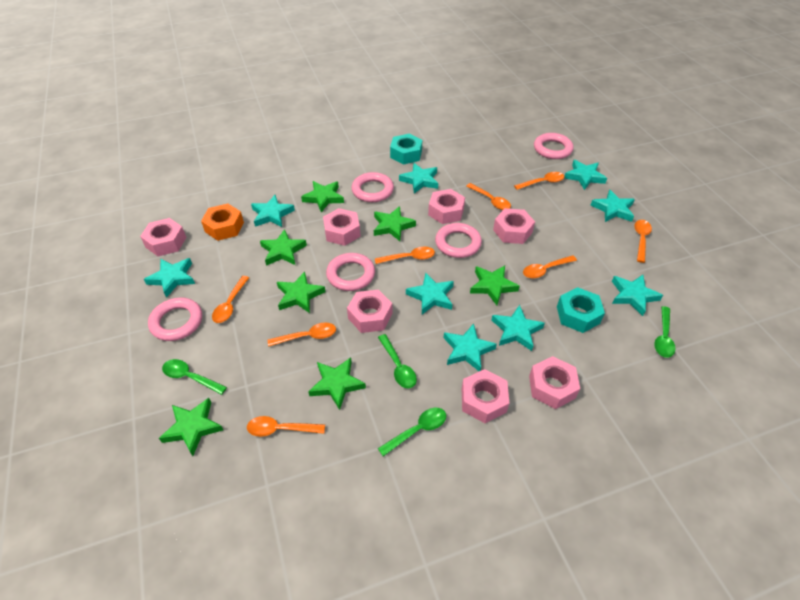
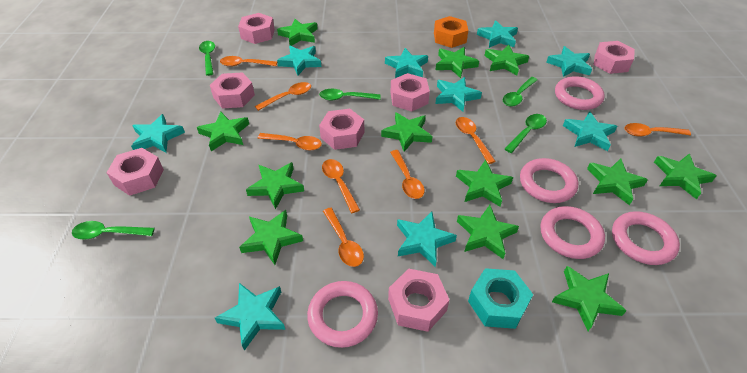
green spoon: [162,359,227,395] [378,334,417,388] [378,408,446,456] [654,306,675,358] = 4 -> [72,221,155,239] [199,41,215,76] [319,89,381,100] [503,77,537,107] [505,114,547,153] = 5
green star: [159,398,223,456] [260,229,307,266] [277,271,326,313] [301,181,344,212] [308,358,366,410] [374,206,416,241] [470,266,520,305] = 7 -> [197,112,249,151] [239,210,303,265] [246,162,304,209] [277,19,318,46] [381,112,432,152] [435,47,479,78] [456,160,513,207] [457,205,519,259] [484,45,529,75] [552,266,627,331] [587,158,648,205] [654,154,717,199] = 12
turquoise nut: [390,134,422,165] [557,287,605,333] = 2 -> [468,268,533,329] = 1

